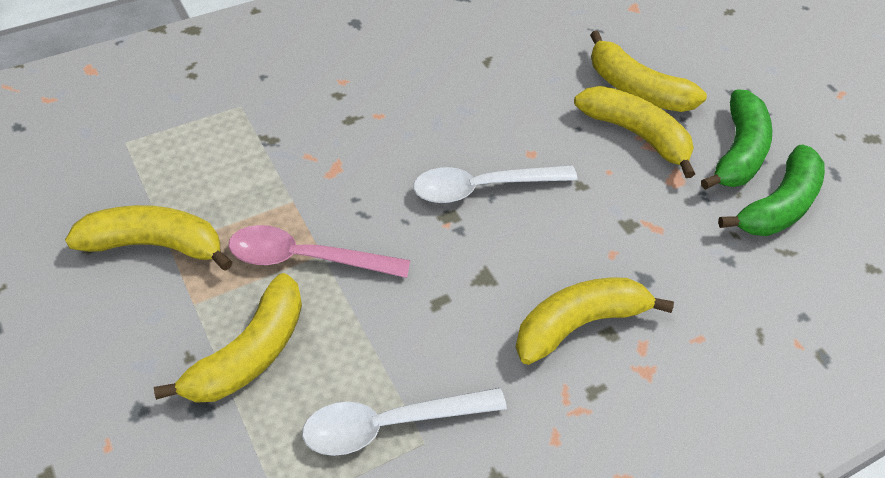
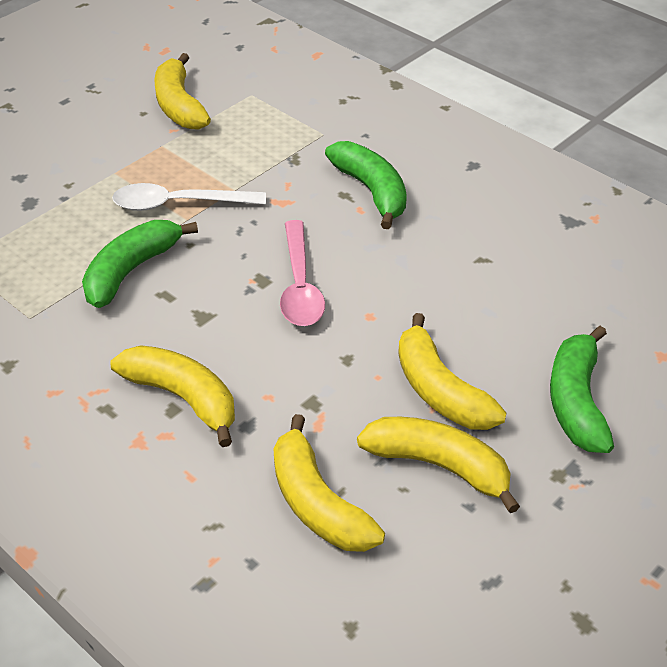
green banana: [701,89,772,190] [718,144,825,236] = 2 -> [82,220,198,308] [325,141,407,229] [550,326,614,453] = 3
white spoon: [302,388,507,456] [413,165,578,203] = 2 -> [112,183,266,211] = 1

